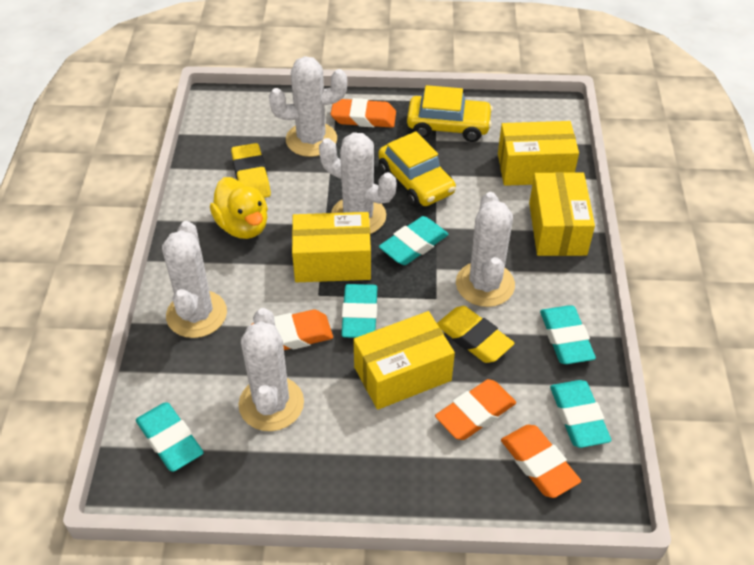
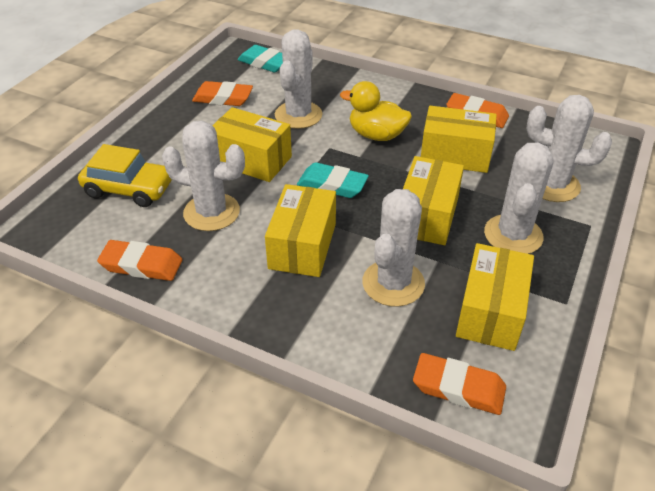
turquoise eraser: [136,403,204,472] [341,284,378,338] [379,216,449,265] [540,306,596,364] [550,380,612,448] = 5 -> [238,45,283,73] [297,162,369,198] = 2
yellow box: [292,212,371,282] [353,311,455,410] [498,121,579,186] [529,172,595,256] = 4 -> [212,107,292,182] [265,184,336,277] [403,156,464,245] [421,106,497,173] [456,243,534,351] = 5
yellow car: [378,131,456,207] [407,85,493,142] = 2 -> [78,144,172,207] = 1
yellow eraser: [231,143,271,198] [437,306,515,363] = 2 -> none = 0

